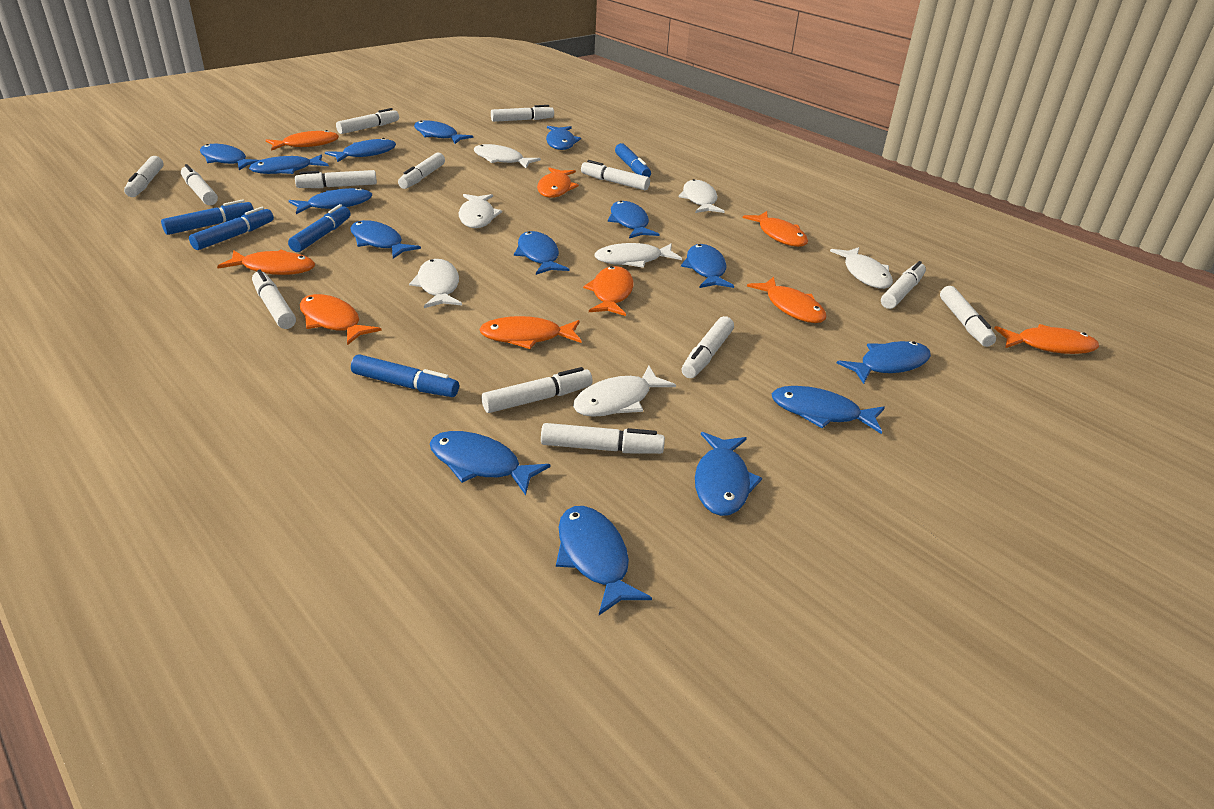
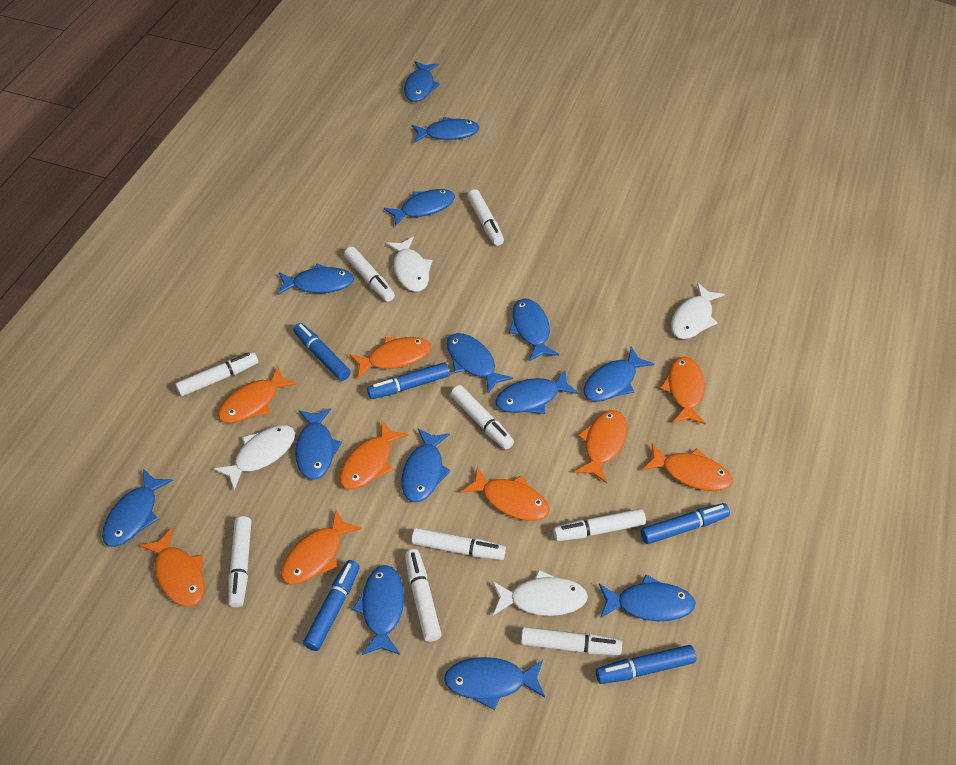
blue fish: [200,144,259,170] [249,155,329,174] [288,188,372,214] [325,138,396,162] [350,220,421,259] [414,120,473,144] [430,431,551,495] [514,231,569,275] [546,126,581,150] [556,506,652,615] [608,201,659,238] [681,244,734,288] [695,432,762,516] [772,386,885,434] [837,341,931,384] = 15 -> [102,469,173,547] [277,264,354,295] [295,408,342,480] [353,565,404,655] [384,189,455,227] [401,428,451,502] [404,61,440,102] [412,117,480,143] [444,657,545,710] [446,333,513,394] [495,370,579,414] [509,299,559,361] [583,347,654,402] [599,575,696,621] = 14
white fish: [409,259,462,308] [459,194,502,228] [474,144,541,168] [573,366,676,417] [595,243,682,268] [678,179,725,213] [830,247,893,289] = 7 -> [214,425,295,490] [386,237,432,292] [492,570,588,616] [671,283,725,339] = 4
white marker: [124,156,164,197] [181,164,218,205] [252,270,296,329] [295,170,377,188] [336,108,399,134] [398,153,445,189] [482,367,593,413] [491,105,554,122] [541,423,665,454] [581,160,650,190] [682,316,734,378] [881,261,926,309] [940,286,996,347] = 13 -> [175,352,258,397] [228,516,251,607] [344,247,395,302] [405,549,442,642] [411,528,506,560] [451,385,514,450] [467,189,504,246] [521,627,622,655] [553,509,646,541] = 9

